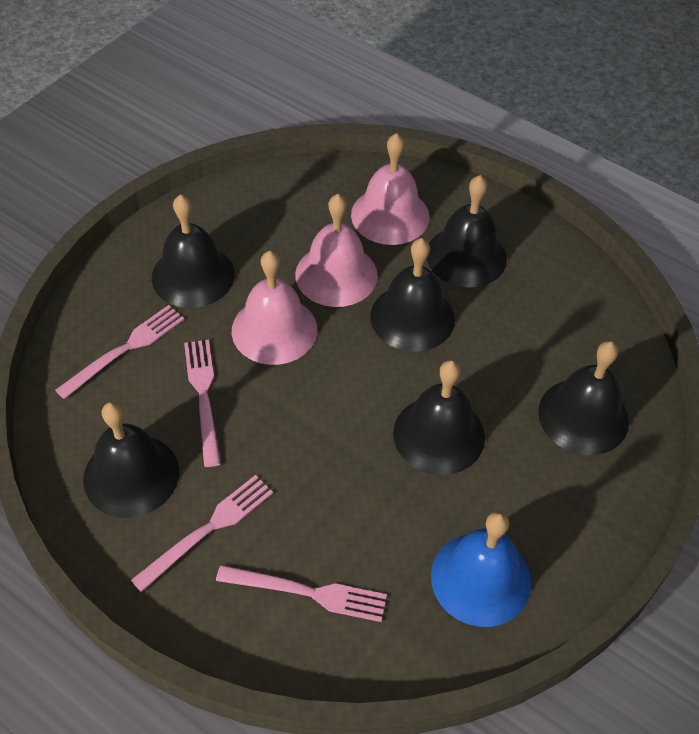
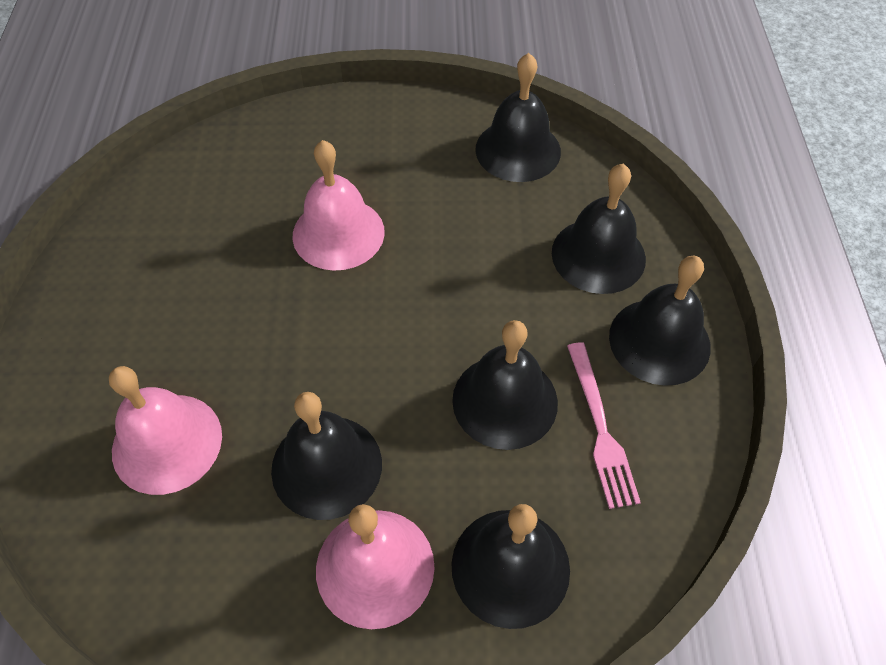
blue bell: [431,511,531,627] = 1 -> none = 0
pink fork: [55,305,184,399] [131,475,273,592] [184,340,221,467] [216,565,387,622] = 4 -> [567,342,641,509] = 1

